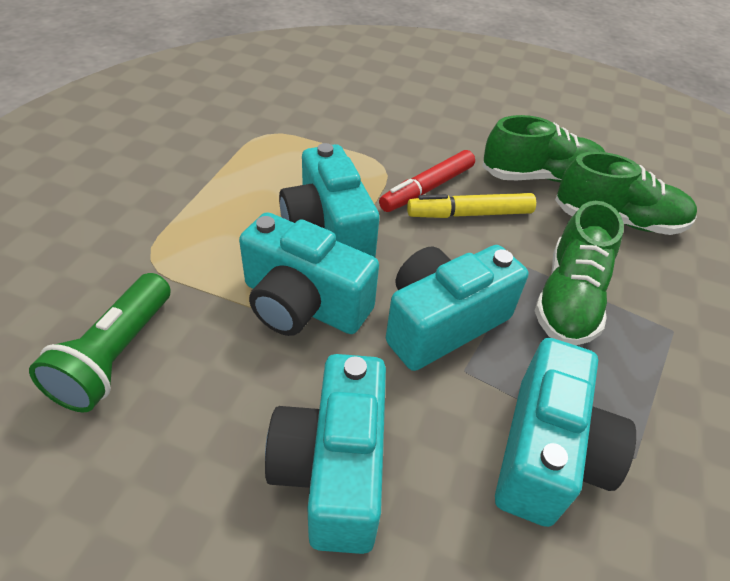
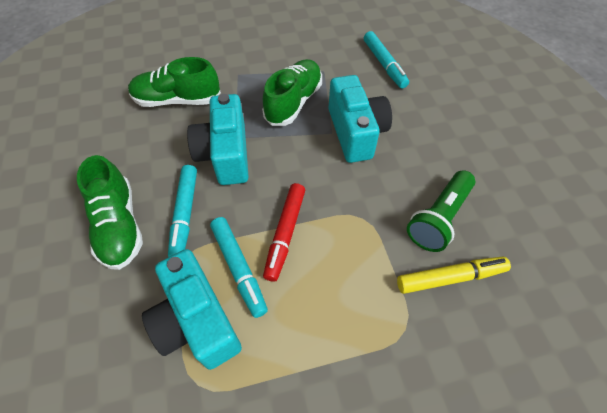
turquoise camera: [239,212,379,336] [265,354,386,554] [279,143,379,257] [386,245,528,371] [495,338,636,527] = 5 -> [142,249,242,370] [187,94,249,185] [328,75,392,163] = 3
turquoise marker: none = 0 -> [168,165,197,257] [210,217,268,318] [364,31,409,88] = 3

